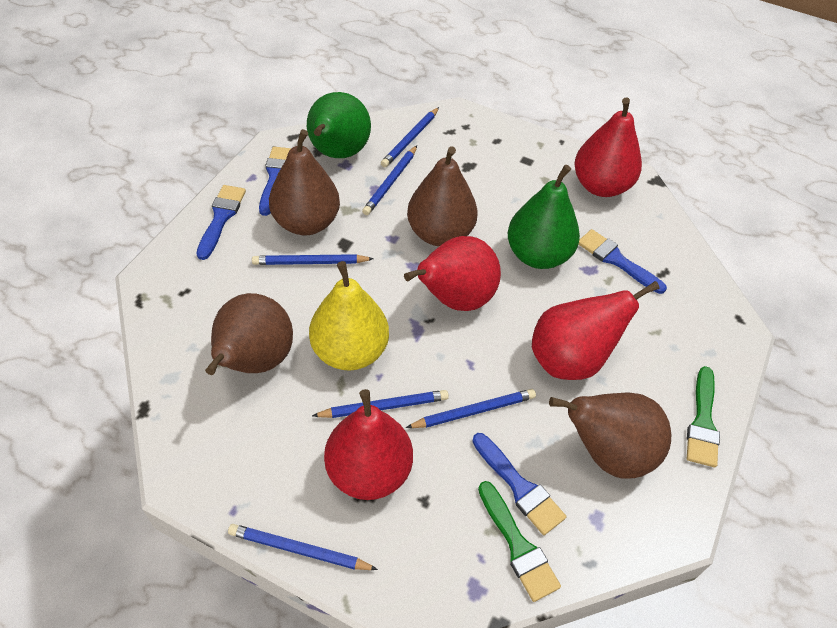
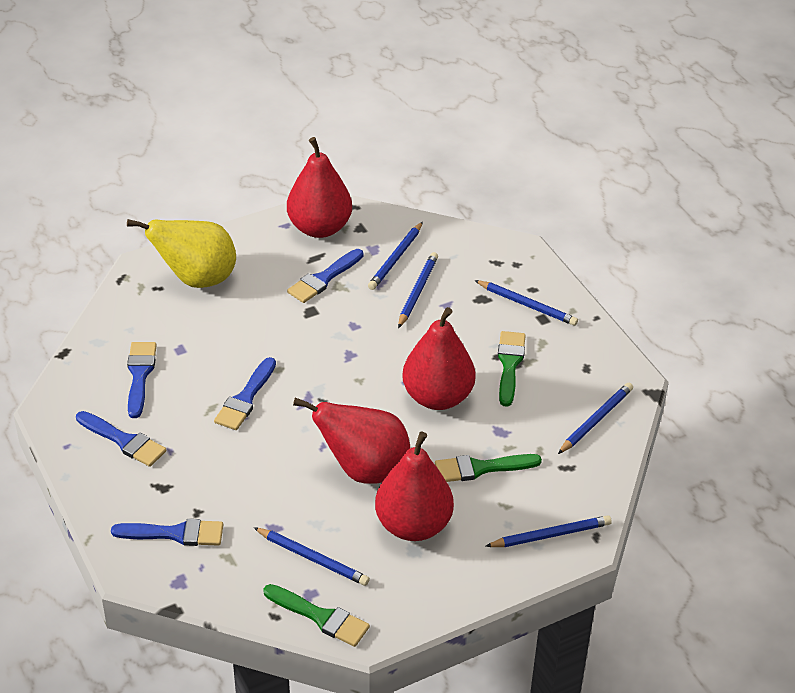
blue brush: [196,185,246,260] [259,147,291,216] [472,433,566,535] [578,229,667,294] = 4 -> [76,411,166,467] [111,519,223,546] [127,342,157,418] [214,357,276,430] [287,249,363,303] = 5
brown pear: [205,293,293,375] [269,129,340,235] [407,146,478,246] [549,392,671,479] = 4 -> none = 0
green brush: [478,481,561,602] [687,366,720,467] = 2 -> [263,584,370,647] [435,454,542,482] [498,331,526,407] = 3
green pear: [307,92,371,158] [508,165,580,269] = 2 -> none = 0

